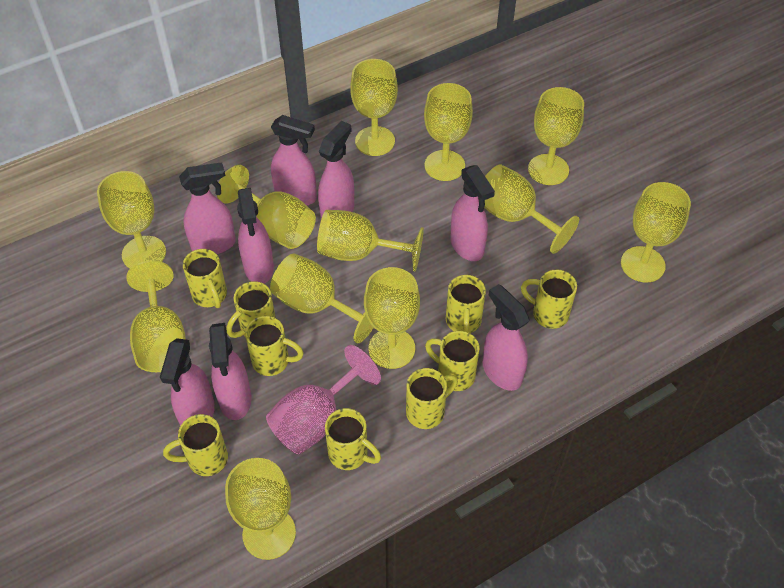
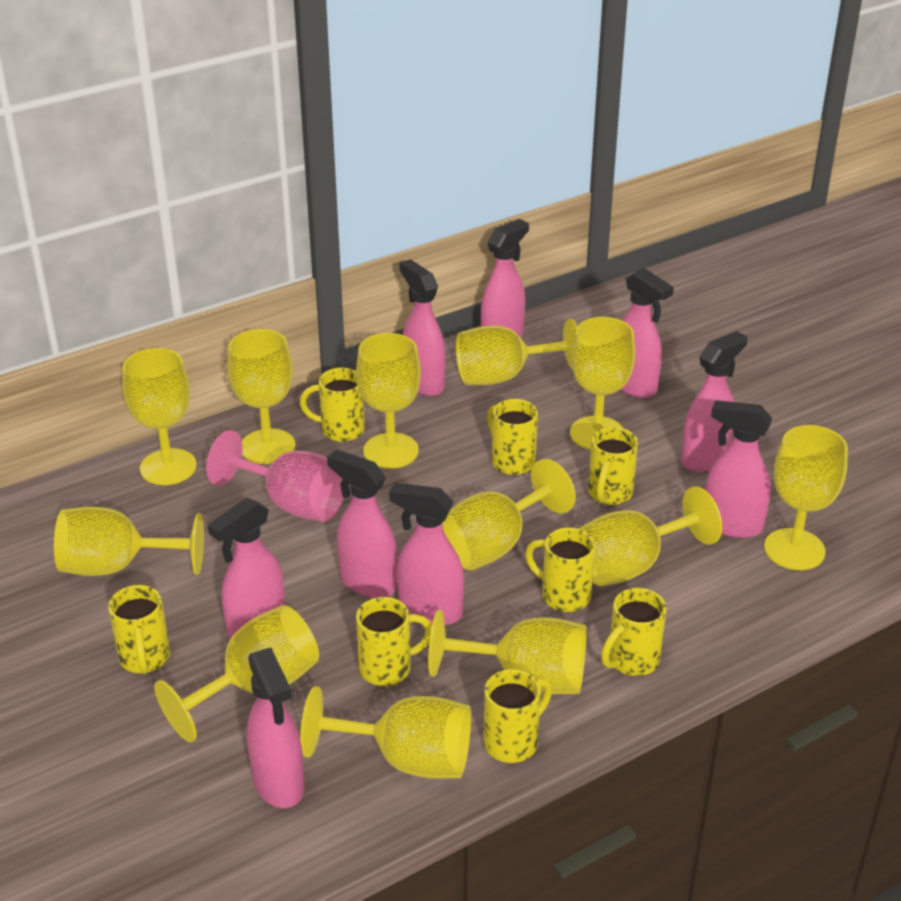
pink spray bottle: [160,338,215,426] [179,162,236,254] [209,323,251,420] [237,188,274,284] [271,115,317,206] [318,121,354,219] [450,165,495,261] [482,284,529,391] = 8 -> [208,498,285,640] [247,648,304,808] [327,449,397,598] [389,483,464,626] [399,259,445,396] [481,219,529,338] [620,268,674,398] [681,331,747,472] [705,400,772,538] = 9
yellow mug: [163,414,228,476] [183,249,227,308] [226,281,276,338] [245,316,304,376] [325,408,381,470] [406,368,458,429] [425,331,480,391] [446,275,486,333] [521,270,577,329] = 9 -> [108,585,170,674] [300,368,365,442] [356,597,432,686] [483,669,552,763] [487,399,538,475] [525,528,595,612] [588,427,638,505] [601,588,667,676] = 8

